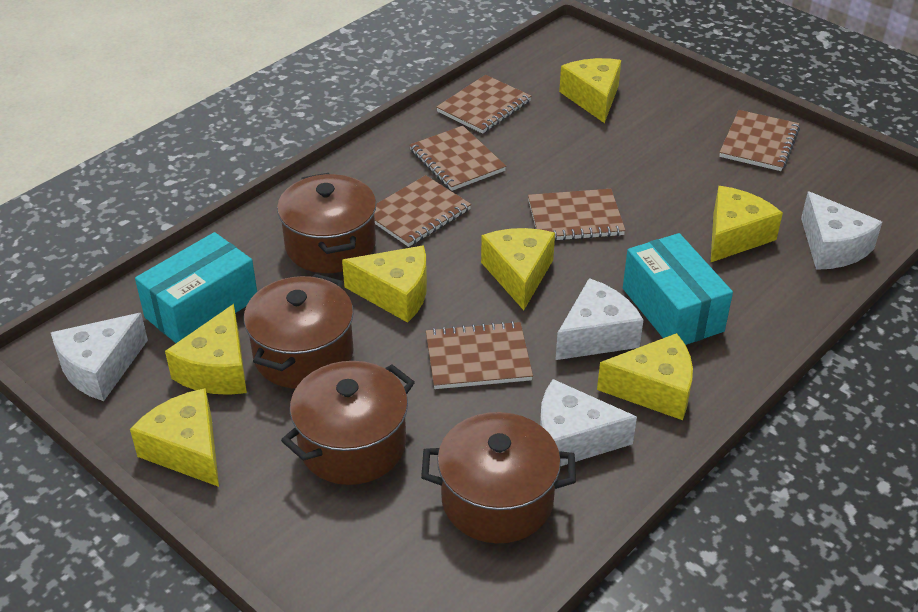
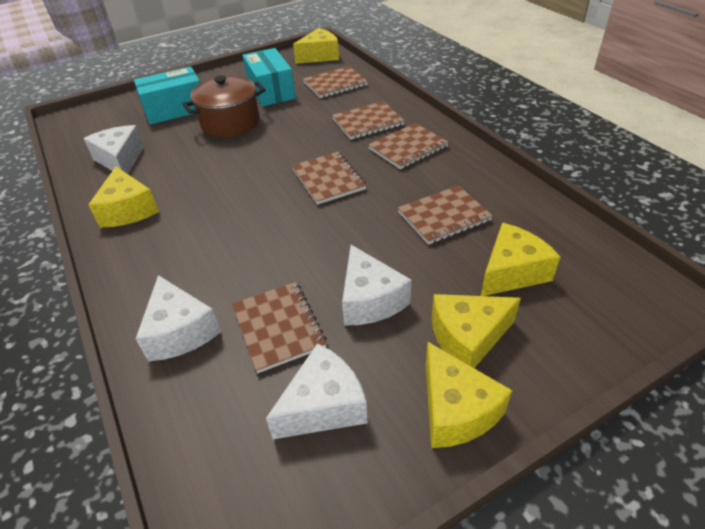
brown pot: [244,274,354,389] [277,173,376,273] [281,361,415,485] [421,412,576,543] = 4 -> [183,75,266,137] = 1
yellow cheese: [130,388,219,487] [165,304,247,395] [342,245,427,323] [481,228,555,310] [559,58,621,123] [597,333,693,420] [711,186,783,262] = 7 -> [88,166,159,227] [293,28,339,64] [426,342,512,448] [432,294,521,368] [481,223,560,296] = 5

